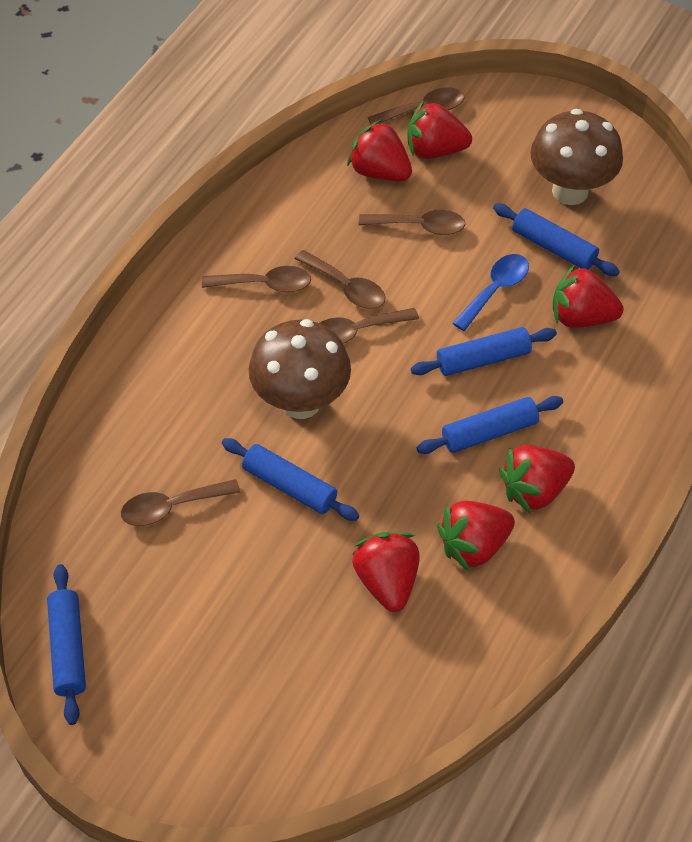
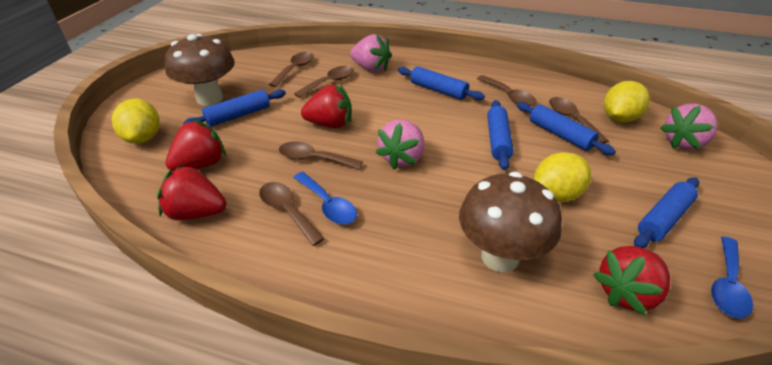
blue spoon: [453,254,529,331] = 1 -> [293,172,357,224] [711,237,753,319] = 2
pink strawberry: none = 0 -> [350,34,392,72] [376,120,424,170] [660,104,718,150] = 3
red strawberry: [347,120,412,181] [352,532,420,612] [407,101,472,159] [437,501,515,571] [499,445,575,513] [553,265,624,328] = 6 -> [157,164,226,220] [166,120,226,172] [301,85,352,128] [593,246,670,315] = 4
yellow lemon: none = 0 -> [112,99,160,144] [534,152,591,202] [604,81,650,122] = 3

